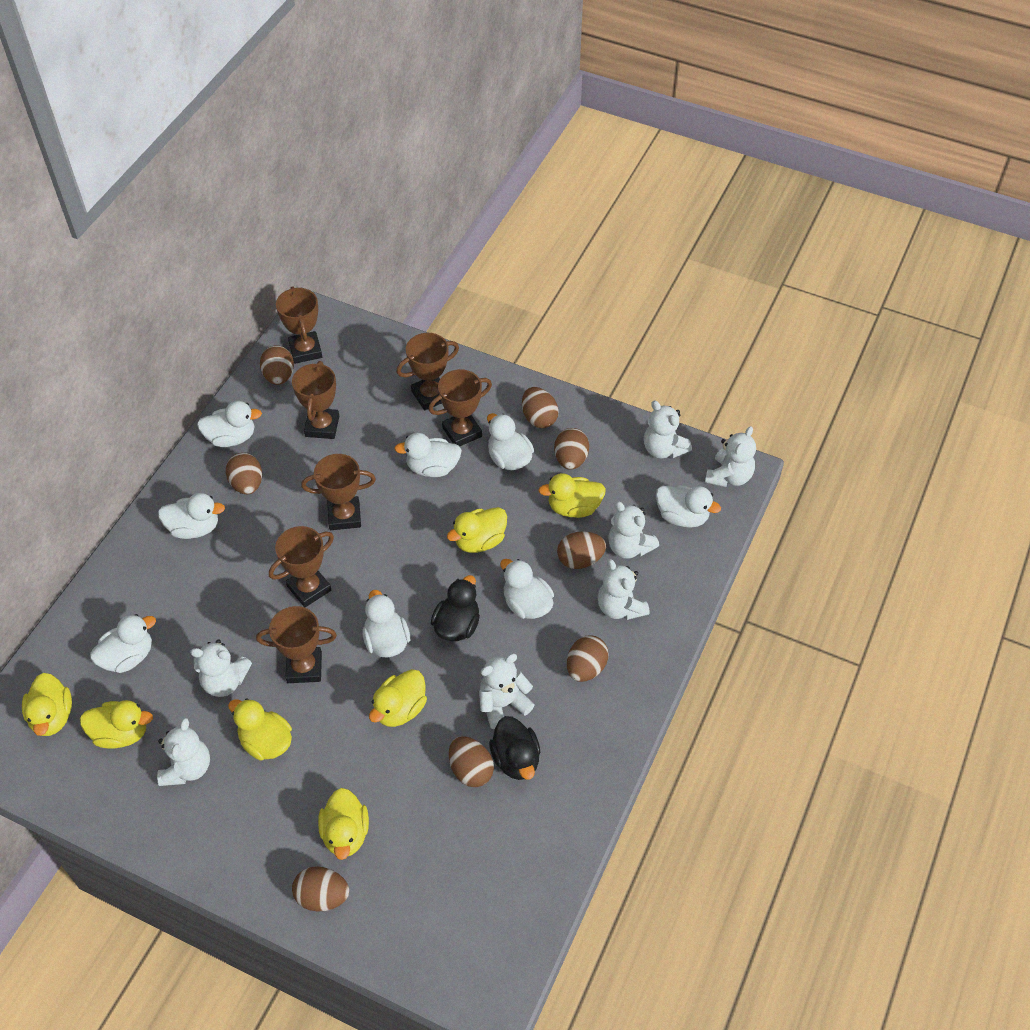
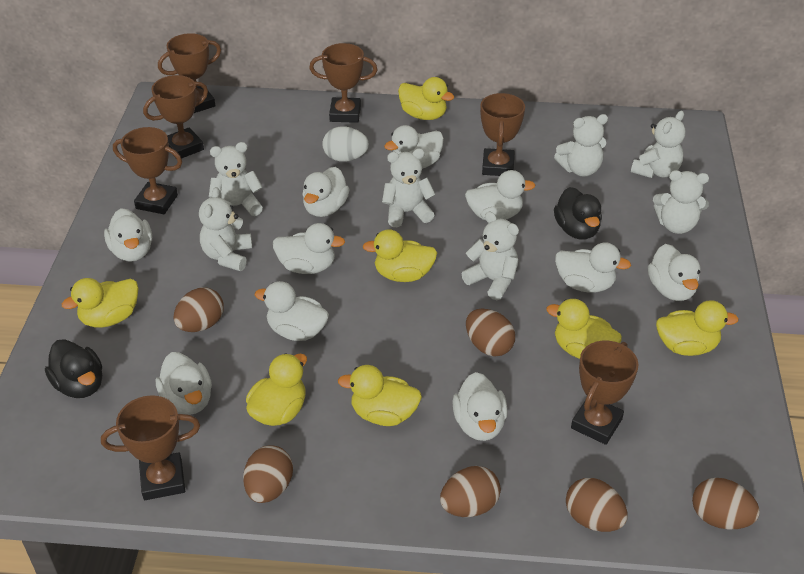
brown egg: [226,453,262,494] [260,345,294,385] [292,866,349,912] [449,736,494,787] [522,387,559,428] [554,428,589,470] [557,531,606,569] [567,636,609,682] = 8 -> [173,288,224,332] [243,445,293,503] [440,466,501,517] [466,309,515,356] [566,478,628,532] [692,478,760,529] = 6
white duck: [90,614,156,673] [158,493,225,539] [197,401,262,447] [362,590,410,657] [394,433,462,477] [487,413,534,470] [500,559,554,619] [656,485,721,528] = 8 -> [104,208,152,262] [156,352,212,415] [255,281,329,341] [273,223,345,274] [302,167,350,217] [384,125,444,169] [452,372,508,441] [465,170,535,220] [555,242,631,293] [648,244,700,301] = 10
white egg: none = 0 -> [323,127,369,162] = 1

